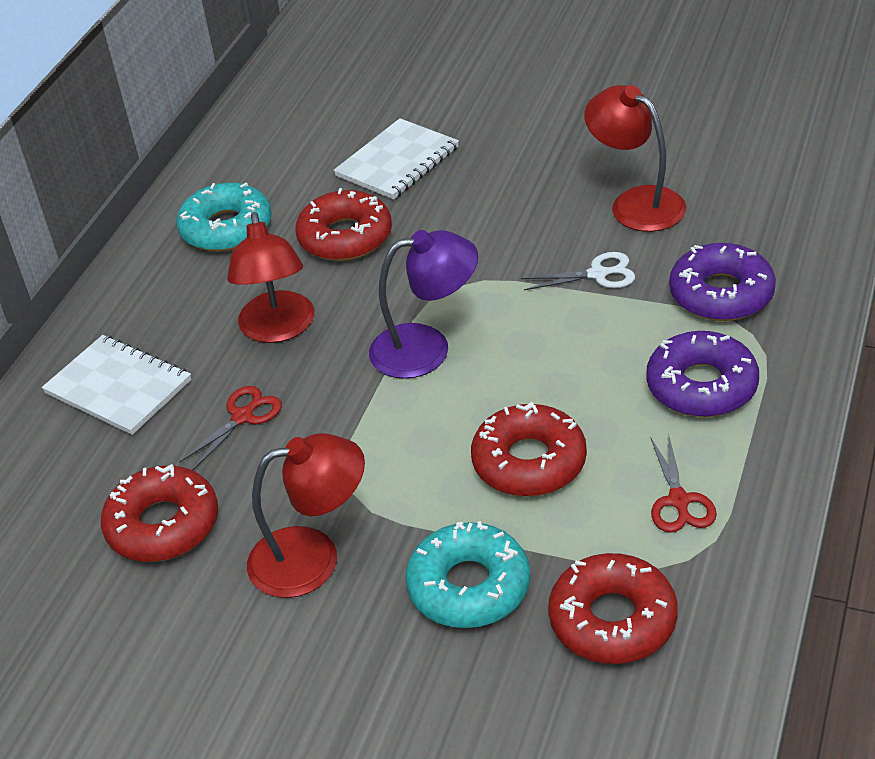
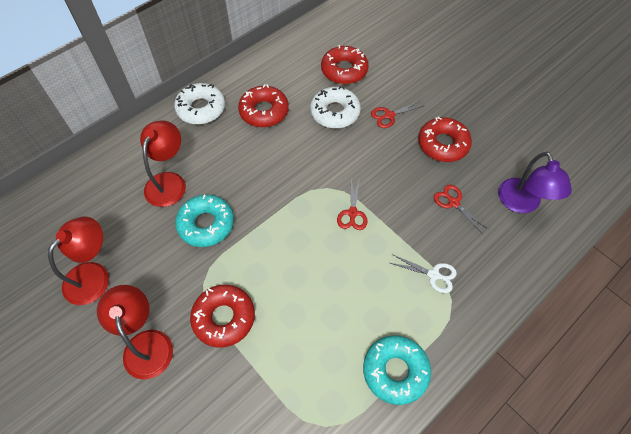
purple donut: [646,331,759,417] [669,243,776,321] = 2 -> none = 0
red scissors: [179,386,282,470] [650,433,717,533] = 2 -> [337,178,368,230] [371,101,425,128] [434,185,488,234] = 3
white donut: none = 0 -> [174,83,225,125] [310,86,361,129] = 2
white notebook: [42,335,191,435] [333,118,459,200] = 2 -> none = 0

